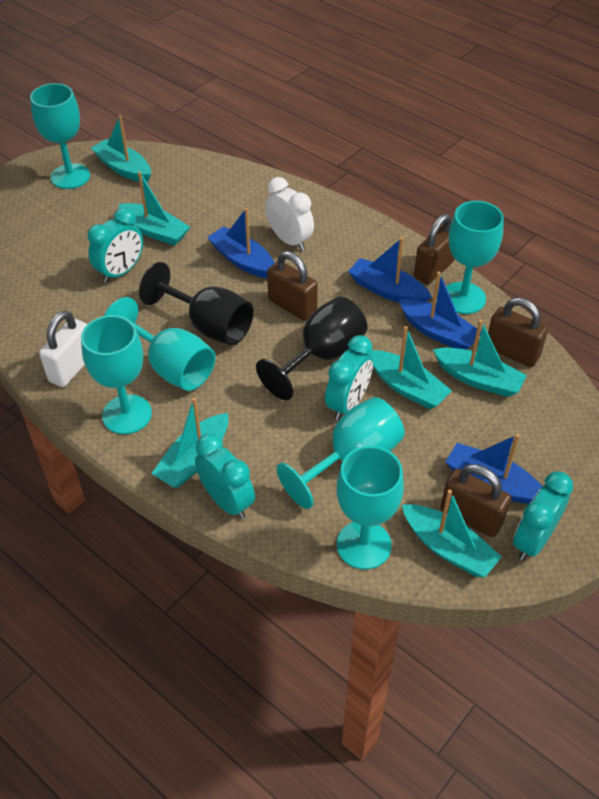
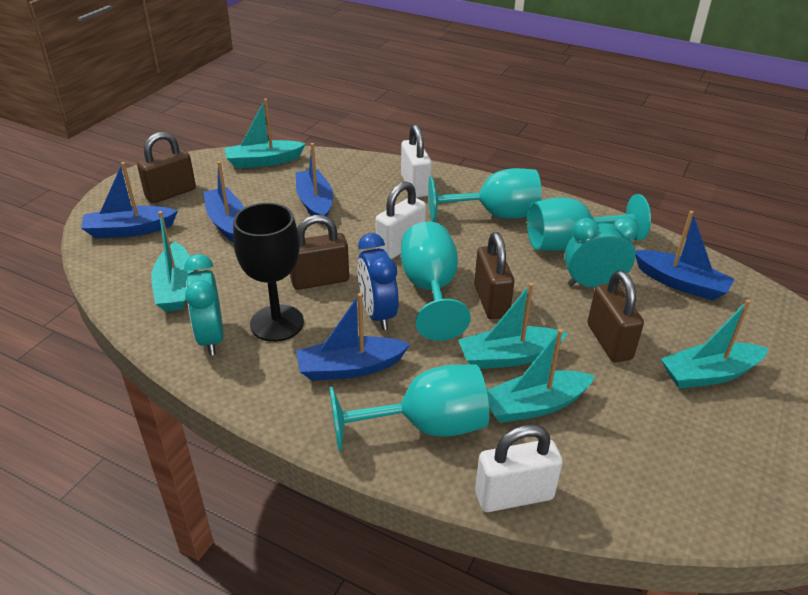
black goblet: [139,262,254,345] [256,296,368,400] = 2 -> [233,203,304,342] = 1
blue boat: [207,208,275,278] [348,237,432,303] [398,272,481,349] [445,434,543,504] = 4 -> [81,162,178,238] [204,161,244,242] [296,143,333,216] [296,293,410,381] [635,211,735,301] = 5
blue clock: none = 0 -> [357,233,399,330] = 1
turquoise boat: [91,116,151,183] [118,171,190,246] [151,398,228,488] [370,326,452,409] [402,489,502,577] [433,319,527,397] = 6 -> [151,211,193,312] [225,98,306,168] [458,283,568,369] [487,329,595,423] [661,299,769,389] = 5
turquoise clock: [88,207,143,283] [195,433,255,519] [325,335,373,420] [513,472,573,561] = 4 -> [184,254,223,355] [564,217,639,288] = 2
turquoise goblet: [30,83,90,189] [81,315,152,434] [104,297,215,391] [276,397,405,509] [337,446,404,570] [446,201,504,314] = 6 -> [329,364,489,451] [401,222,471,341] [428,168,542,222] [527,194,651,251] = 4
white clock: [265,177,314,251] = 1 -> none = 0
white padlock: [39,311,87,387] = 1 -> [375,181,426,259] [401,124,432,198] [475,424,563,512] = 3

